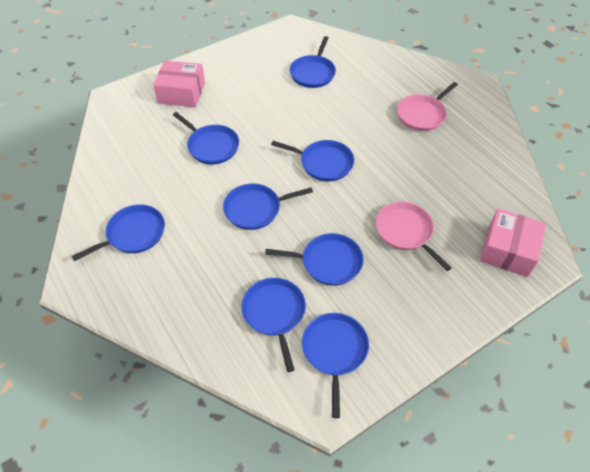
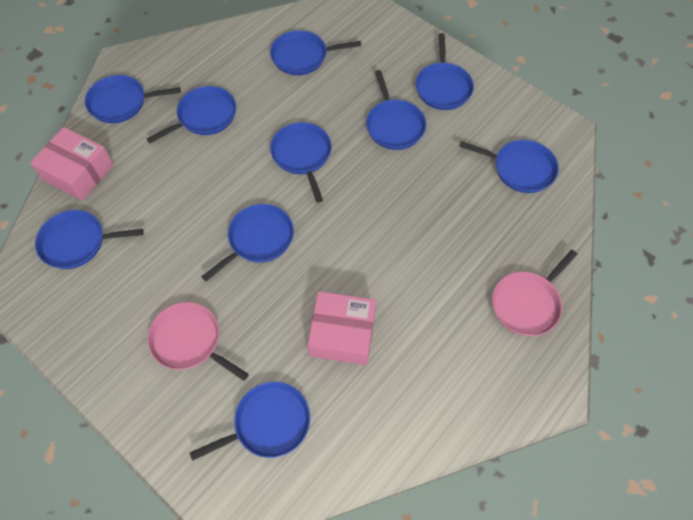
blue pan: [72,204,165,261] [173,112,239,164] [223,183,313,230] [241,278,306,372] [265,233,363,286] [271,140,354,181] [290,36,336,88] [302,313,369,418] = 8 -> [35,210,144,269] [85,75,181,123] [147,86,236,143] [190,382,310,461] [201,204,294,281] [270,30,361,75] [270,122,332,203] [366,70,426,150] [416,33,474,110] [459,140,559,193] = 10

